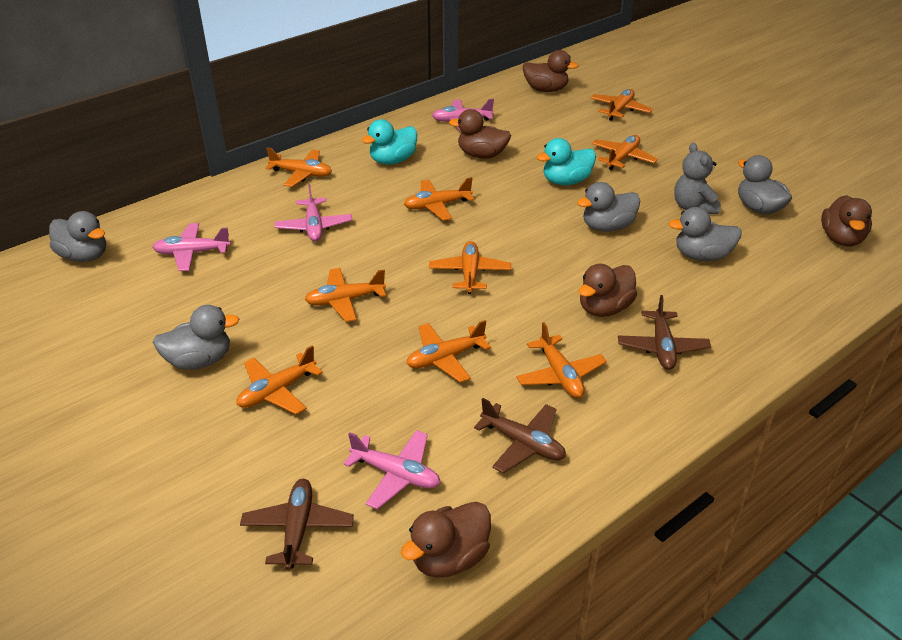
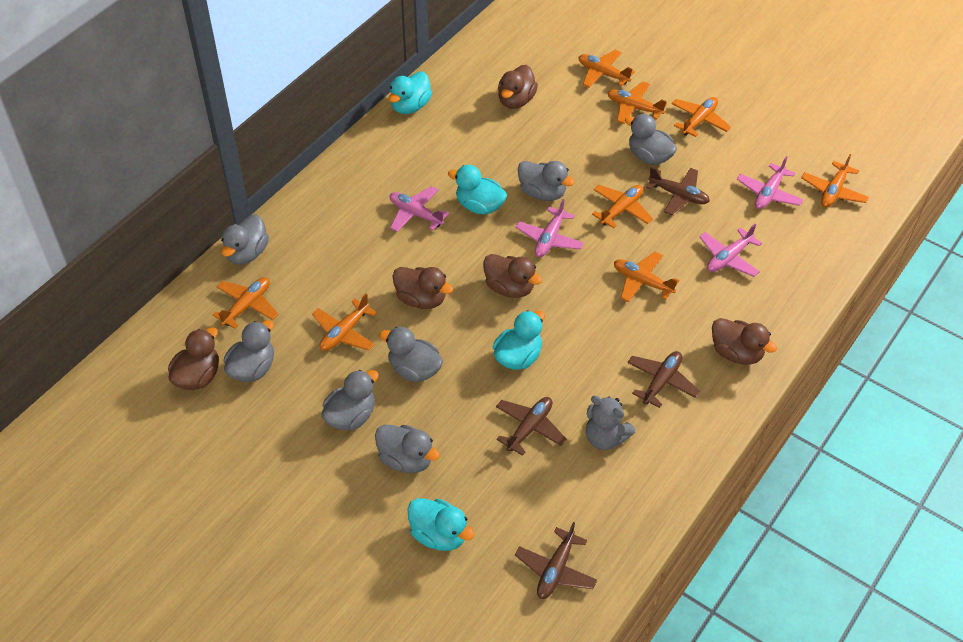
brown plane: [240,479,354,570] [474,398,566,473] [618,295,711,370] = 3 -> [496,397,566,456] [515,522,597,599] [627,351,700,408] [646,167,710,215] = 4
grey duck: [49,211,106,262] [153,305,239,370] [577,182,640,232] [668,207,742,261] [738,155,792,215] = 5 -> [221,214,269,265] [224,320,274,382] [321,370,379,430] [375,425,440,473] [379,327,443,382] [518,161,575,201] [625,114,677,165] = 7
orange plane: [236,345,323,415] [265,147,332,187] [304,268,386,322] [404,177,474,221] [406,320,491,383] [429,241,511,294] [516,322,607,398] [591,89,653,121] [592,135,658,170] = 9 -> [213,277,278,329] [312,294,377,351] [579,50,635,88] [592,185,653,228] [607,82,667,124] [614,251,679,302] [671,97,731,137] [801,154,869,207] = 8
turquoise duck: [362,119,417,164] [537,138,596,185] = 2 -> [388,71,432,114] [407,498,474,551] [448,165,507,214] [493,310,545,370] = 4

